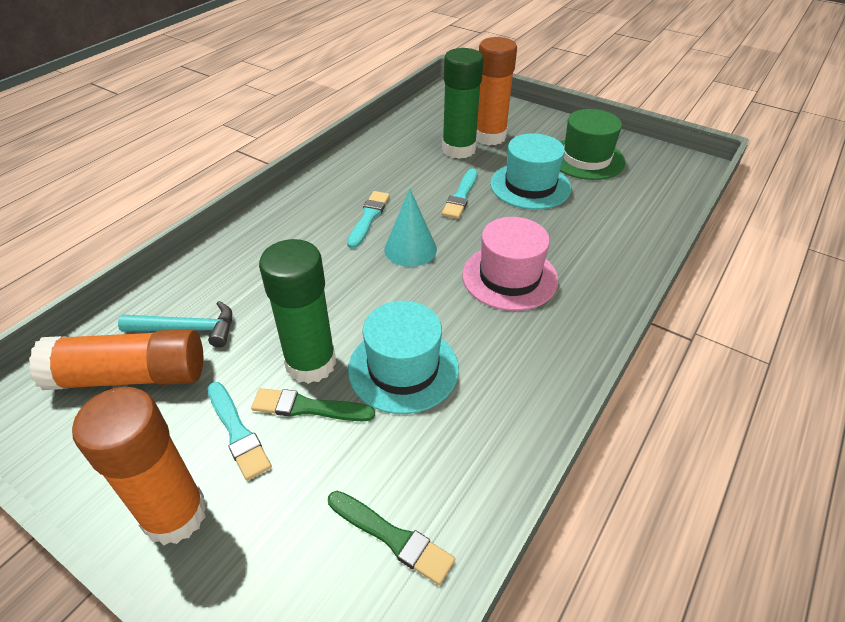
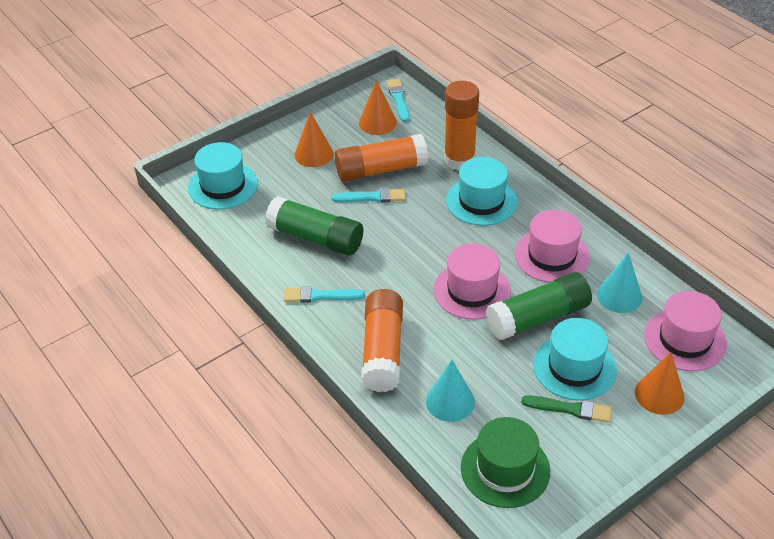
green brush: [251,388,375,421] [328,491,455,585] = 2 -> [521,395,612,423] = 1
orange cone: none = 0 -> [294,112,334,167] [359,80,397,135] [635,352,685,415] = 3
pink hat: [462,217,558,311] = 1 -> [433,243,511,320] [514,210,590,283] [644,291,727,371] = 3
turquoise cone: [384,189,437,267] = 1 -> [426,360,475,422] [597,253,642,313] = 2
turquoise hammer: [118,301,232,347] = 1 -> none = 0
turquoise hat: [348,301,459,414] [490,133,571,210] = 2 -> [188,142,258,209] [446,157,518,226] [533,318,617,401] = 3

